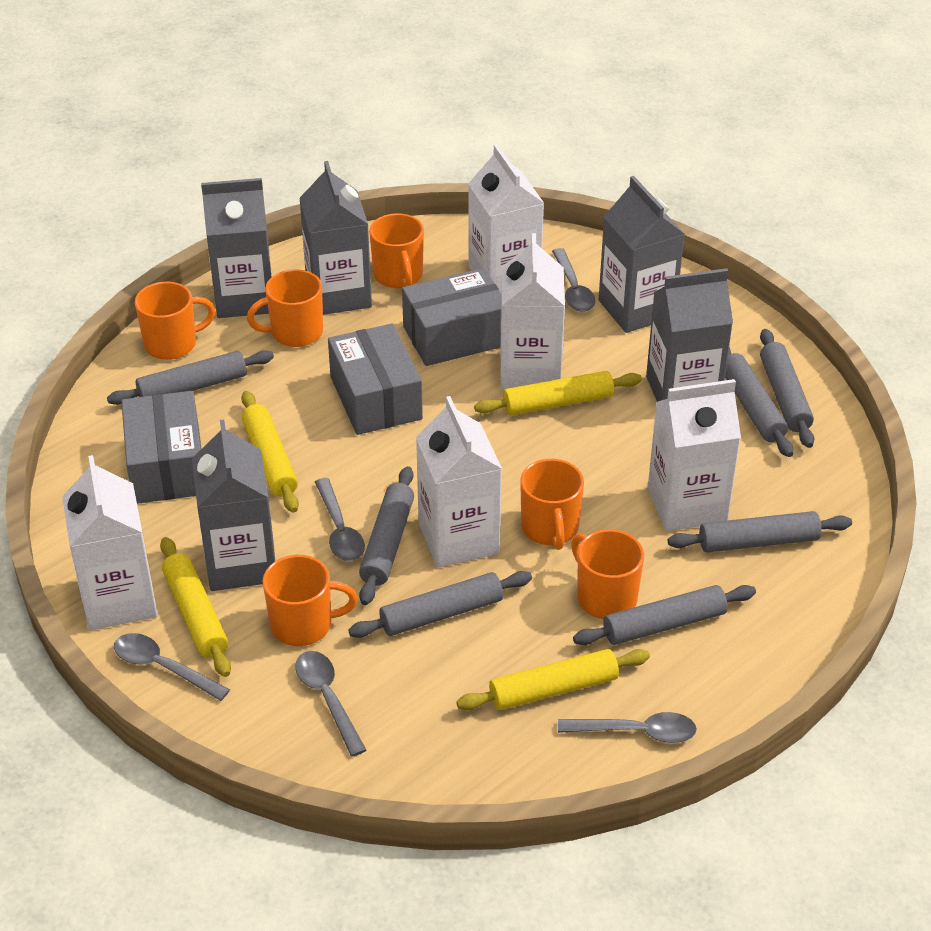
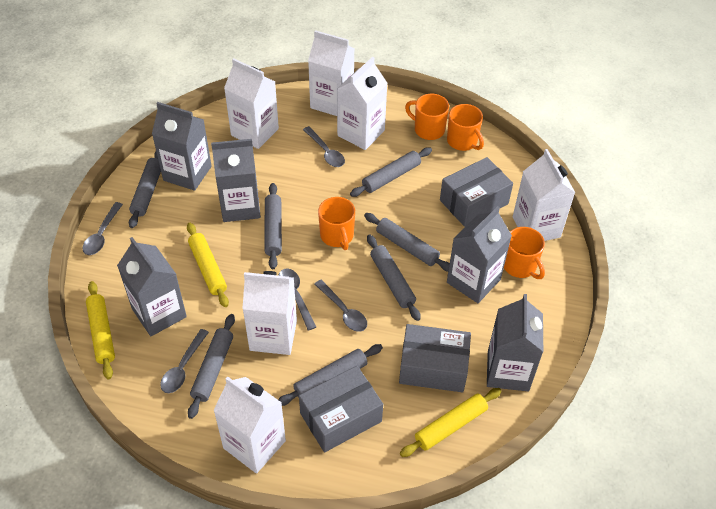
orange mug: [135,282,216,360] [247,269,323,347] [263,555,358,646] [369,213,424,288] [520,459,584,550] [571,529,644,619] = 6 -> [318,197,355,250] [405,94,449,140] [447,104,484,151] [504,227,545,279] = 4
white carton: [62,455,158,630] [416,396,502,568] [468,144,544,294] [500,233,565,390] [648,379,741,531] = 5 -> [213,376,286,474] [224,58,279,149] [242,271,297,355] [308,30,354,116] [337,57,388,150] [513,149,575,241] = 6
yellow rolling pin: [160,537,231,677] [241,391,299,513] [456,649,650,710] [474,371,642,416] = 4 -> [86,281,115,379] [187,223,229,307] [400,388,501,457] = 3

